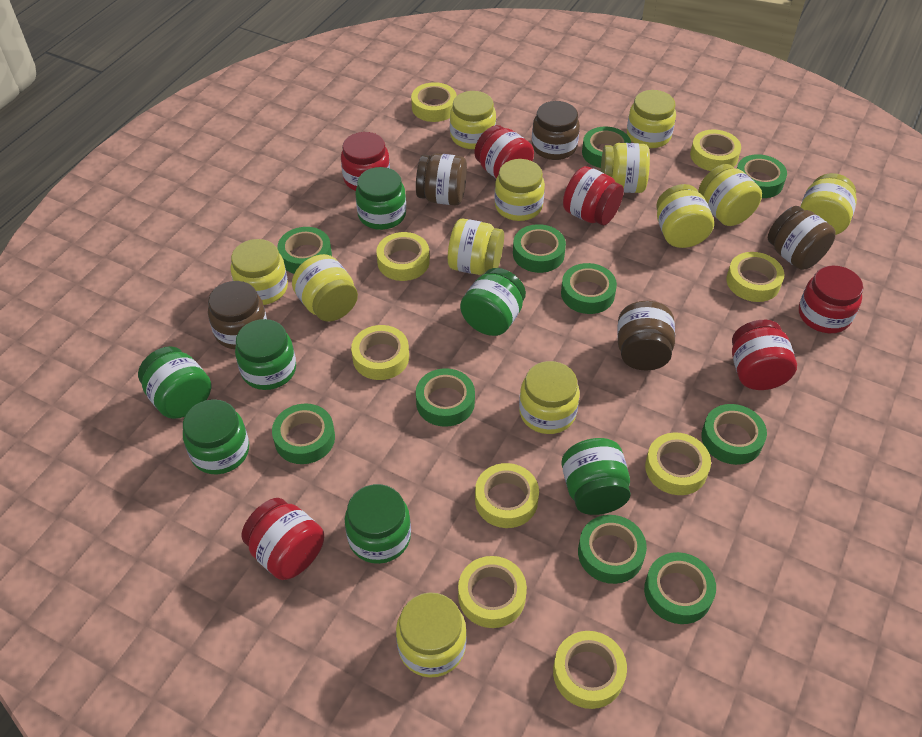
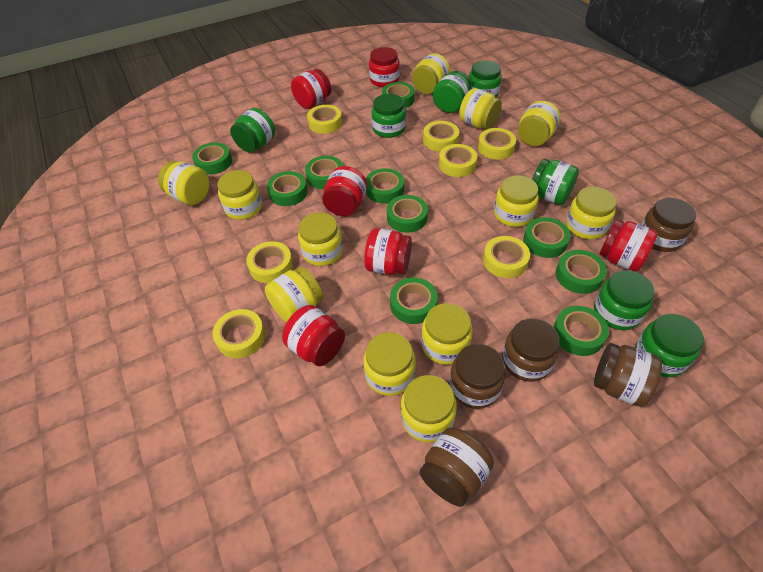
yellow tape: [351,325,409,380] [376,232,430,281] [411,82,457,122] [458,556,527,628] [475,463,539,528] [553,631,627,709] [645,432,711,495] [690,129,741,171] [726,252,785,302] = 9 -> [213,309,265,359] [246,241,293,283] [307,105,342,134] [423,121,459,152] [439,144,477,177] [478,128,516,160] [483,236,530,278] = 7

